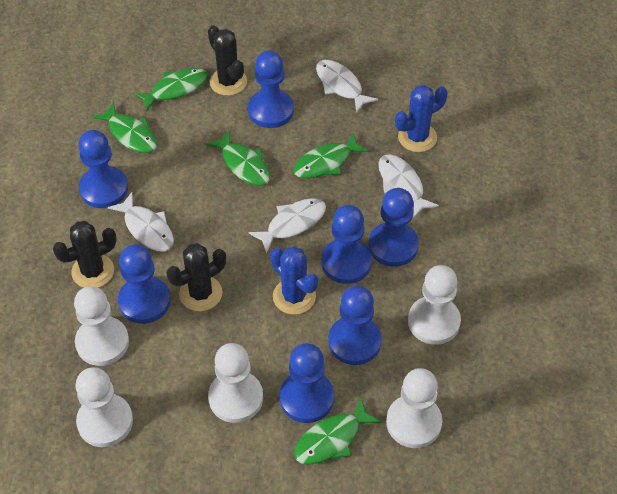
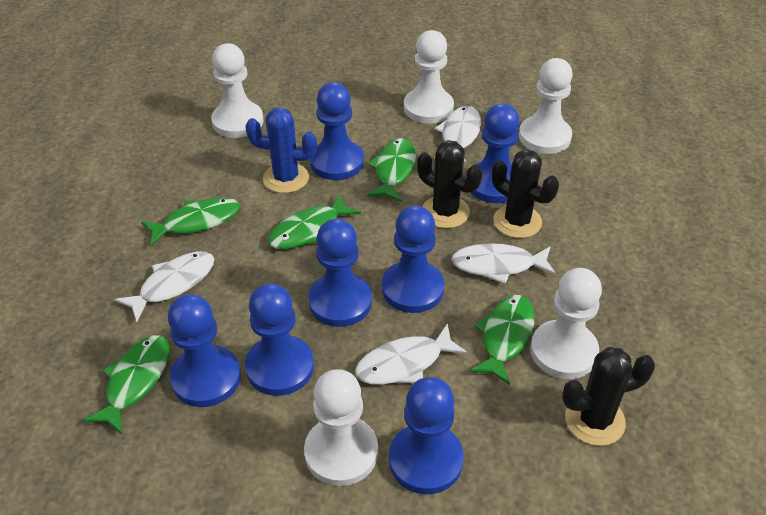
blue cactus: [270,246,318,315] [395,85,448,152] = 2 -> [245,107,317,193] = 1

